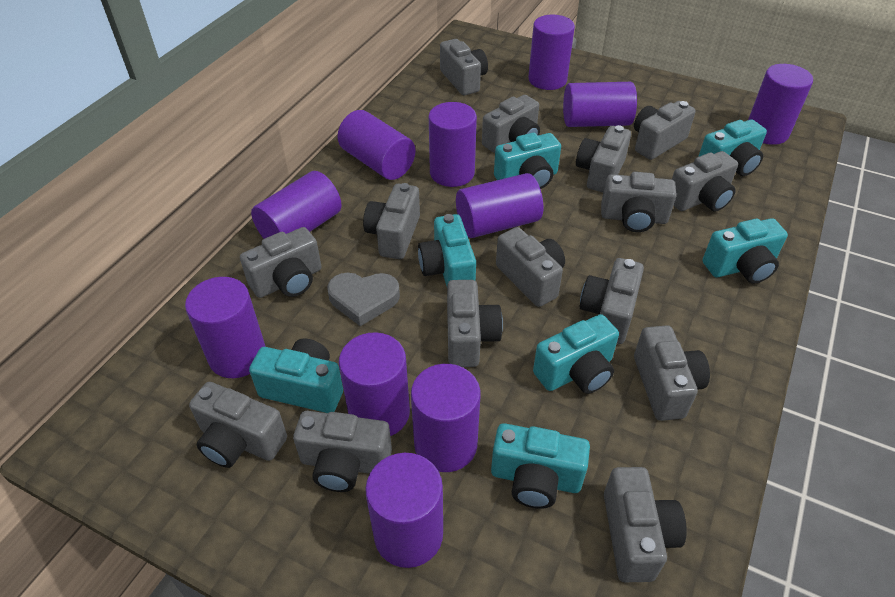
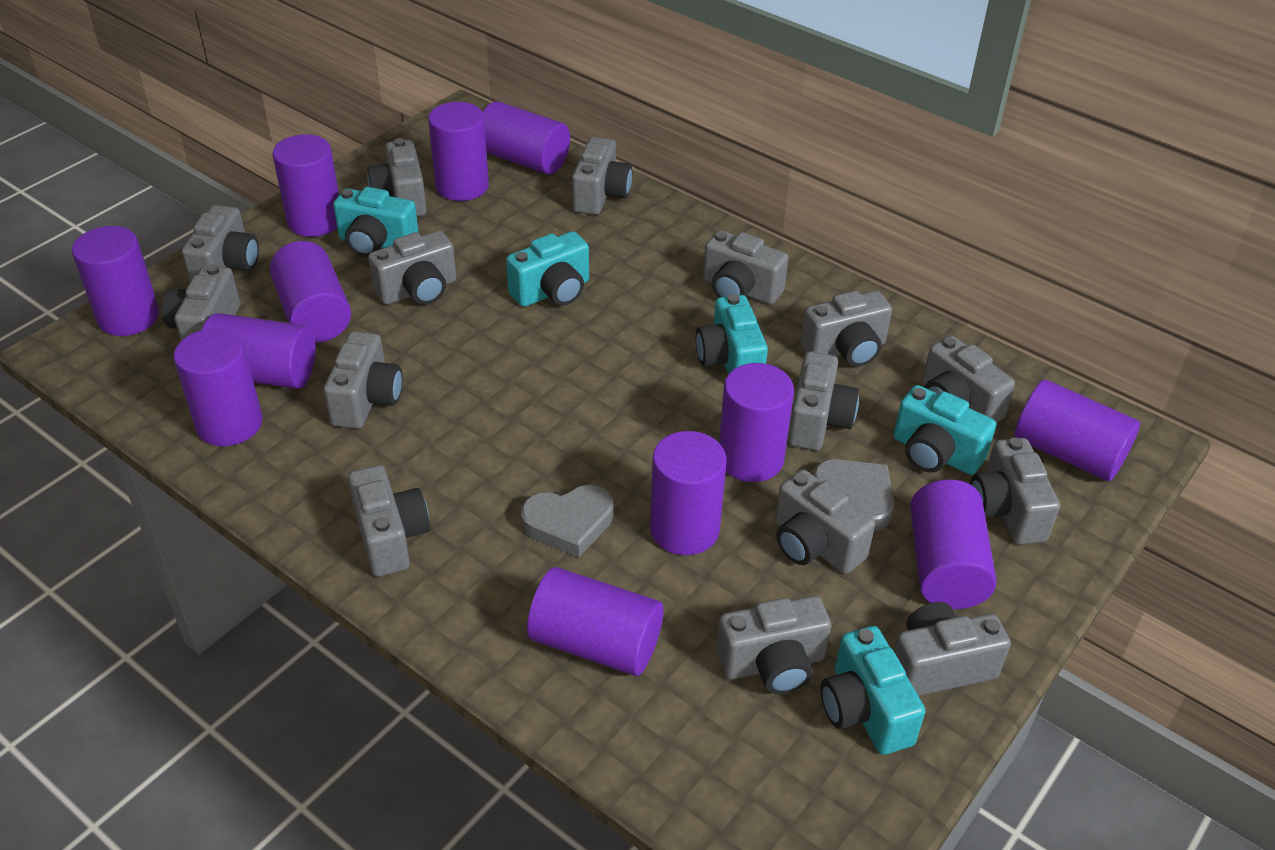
grey heart: [327,273,400,326] = 1 -> [521,485,613,558] [813,459,894,531] = 2
purple cylinder: [185,277,266,378] [251,171,342,239] [338,110,415,180] [339,332,410,436] [365,453,443,568] [411,364,480,472] [429,102,477,187] [456,173,543,238] [528,15,575,90] [563,82,637,127] [748,64,813,145] = 11 -> [72,226,159,336] [174,328,263,446] [202,313,316,389] [270,241,351,343] [272,134,339,237] [428,102,489,201] [483,101,570,175] [527,567,663,676] [650,431,726,555] [719,363,794,482] [910,479,996,609] [1015,380,1140,481] = 12
turquoise camera: [249,338,343,413] [418,214,476,286] [491,423,590,509] [494,133,561,189] [533,314,619,394] [698,120,767,176] [703,218,788,284] = 7 -> [333,187,419,257] [506,231,589,307] [696,294,768,375] [820,626,926,755] [893,385,996,475] = 5

